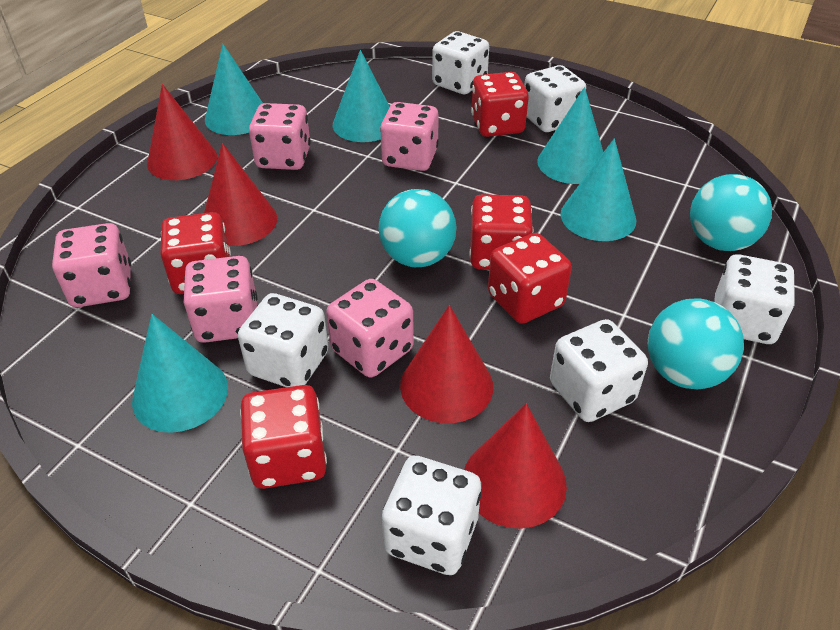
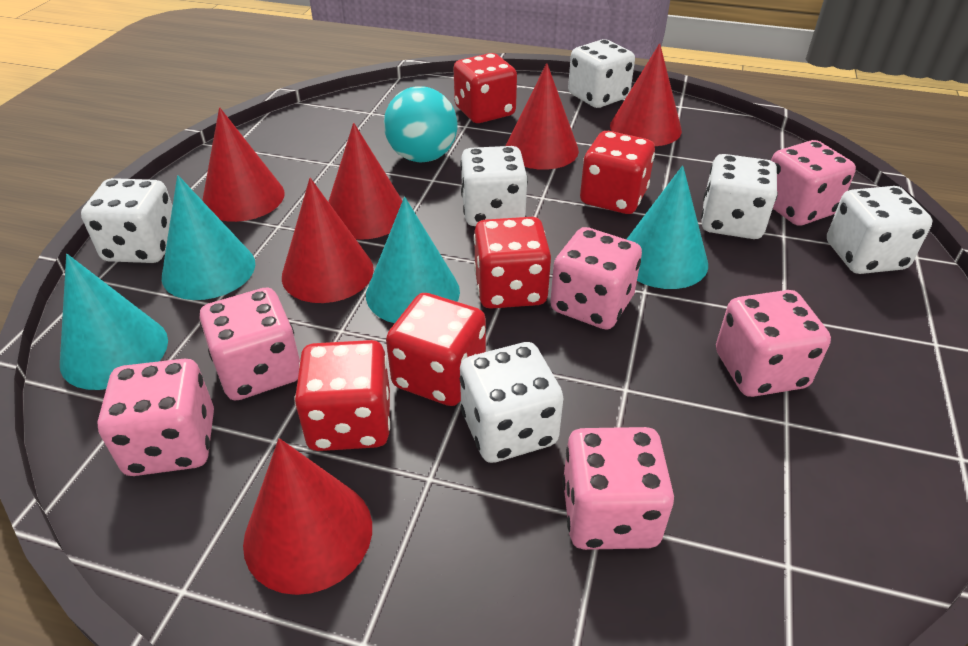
pink dice: [52,223,131,307] [184,256,257,343] [249,103,311,170] [326,279,414,378] [380,102,439,171] = 5 -> [97,359,214,476] [200,288,300,400] [550,227,642,330] [562,427,674,550] [716,290,831,397] [771,140,856,226] = 6
red cone: [147,84,217,180] [204,143,277,246] [400,305,493,423] [464,403,567,529] = 4 -> [202,107,285,222] [243,438,372,595] [282,178,374,303] [328,123,402,240] [506,63,579,170] [610,43,682,146] = 6
turquoise ball: [379,189,457,267] [648,298,744,389] [690,174,772,251] = 3 -> [384,86,457,162] = 1
turquoise cone: [132,314,228,433] [205,44,263,135] [333,50,390,142] [537,87,603,184] [560,138,637,241] = 5 -> [60,254,168,390] [162,175,255,300] [366,197,460,323] [626,165,708,289] = 4

